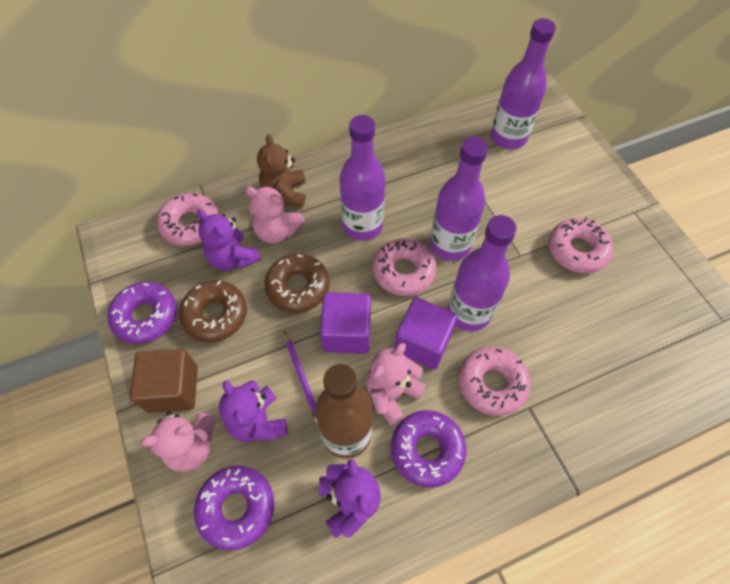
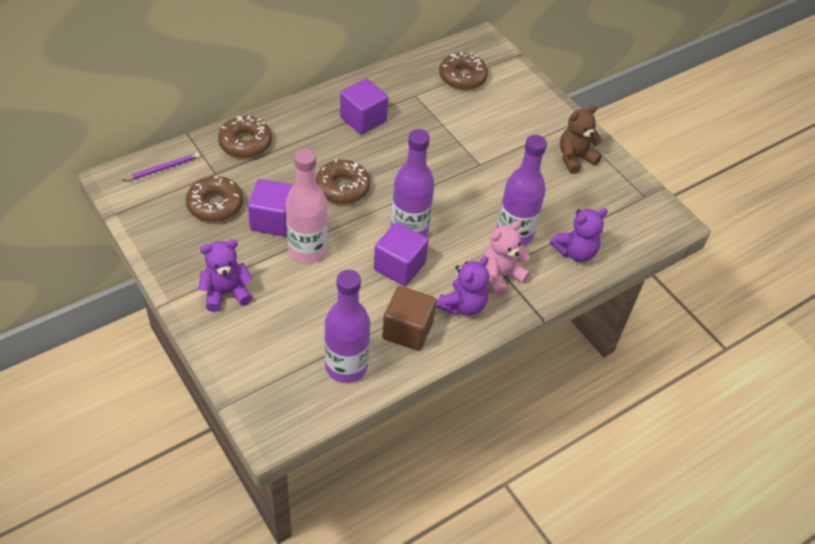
brown bottle: [315,364,373,459] = 1 -> none = 0
brown donut: [179,280,247,342] [265,254,330,313] = 2 -> [186,176,243,222] [218,115,272,158] [316,159,370,204] [439,52,488,90] = 4
pink bottle: none = 0 -> [286,148,328,263] = 1
pink donut: [157,193,219,246] [373,238,437,296] [458,347,531,416] [548,218,613,274] = 4 -> none = 0
pink teddy bear: [141,411,216,472] [245,186,305,244] [366,343,426,425] = 3 -> [483,221,530,296] = 1
purple bottle: [340,115,385,241] [430,137,488,261] [448,215,517,331] [491,18,556,149] = 4 -> [324,270,370,383] [391,129,435,237] [497,135,547,246] = 3
purple cube: [320,292,371,354] [394,297,458,369] = 2 -> [248,179,294,236] [340,78,388,135] [374,222,428,286] = 3
purple donut: [107,282,177,344] [194,466,274,551] [391,410,467,488] = 3 -> none = 0

